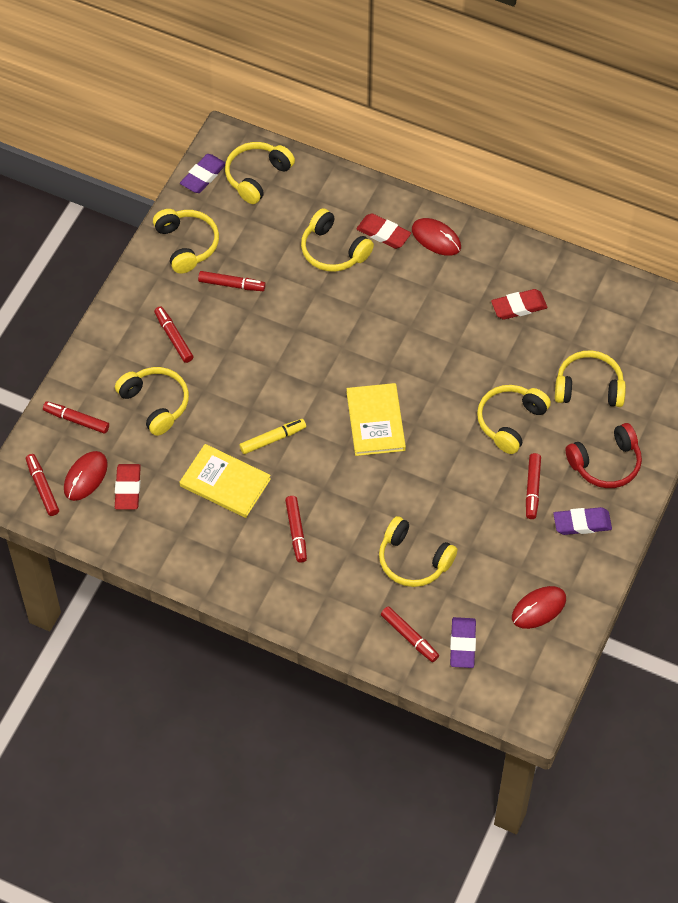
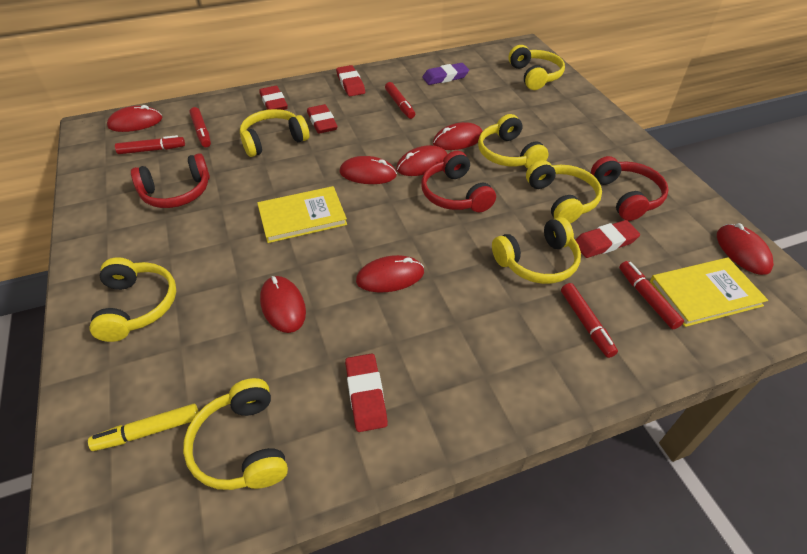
purple eraser: [180,154,226,193] [450,617,476,668] [553,507,612,535] = 3 -> [422,63,469,85] = 1
red eraser: [115,464,141,510] [356,214,411,249] [491,289,547,320] = 3 -> [259,86,288,110] [307,104,338,133] [336,65,365,96] [345,354,388,432] [575,220,640,258] = 5
red headphones: [566,423,642,488] = 1 -> [131,153,210,208] [421,151,496,212] [591,156,669,221] = 3
red marker: [26,454,59,516] [43,401,109,434] [154,307,193,363] [198,271,266,291] [285,496,307,563] [381,606,439,662] [526,453,541,519] = 7 -> [115,135,185,154] [189,107,211,147] [385,82,415,119] [561,283,618,358] [619,261,684,329] = 5
red mouse: [64,451,108,501] [412,218,461,256] [512,586,566,629] = 3 -> [107,105,162,132] [260,276,306,333] [340,156,397,184] [356,255,424,292] [396,145,447,176] [433,122,483,150] [717,223,774,275] = 7

